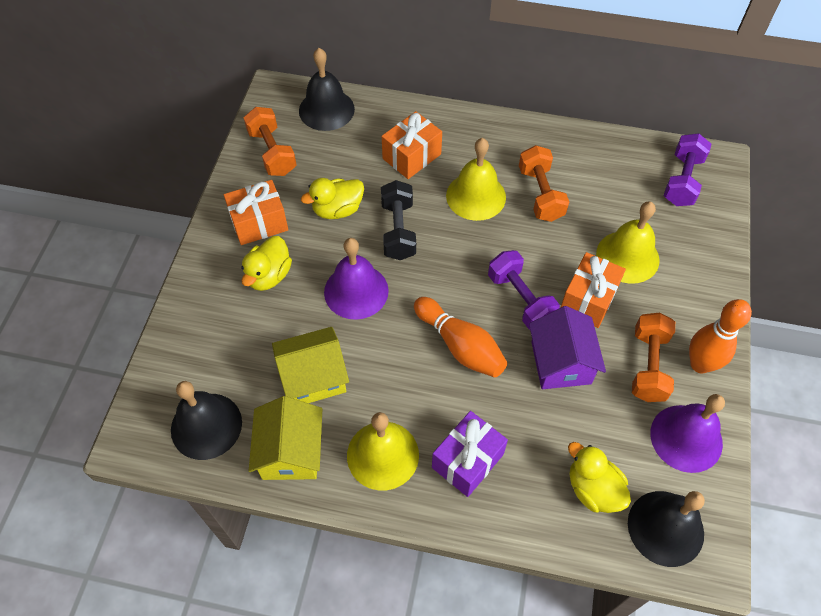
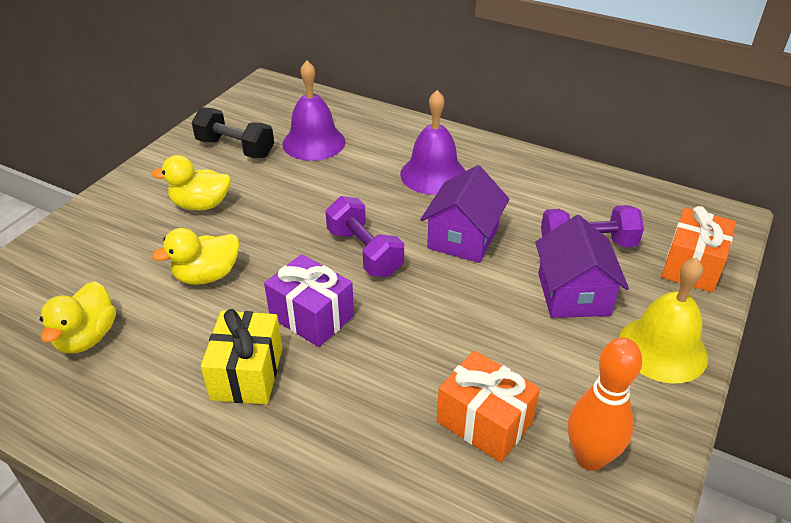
black bell: [171,381,242,460] [299,48,355,131] [628,491,705,567] = 3 -> none = 0
orange bowling pin: [414,297,507,378] [689,299,752,374] = 2 -> [568,337,642,471] = 1
orange dumbbell: [244,107,297,176] [519,145,569,222] [632,313,675,402] = 3 -> none = 0
orange gift: [224,180,288,245] [382,111,442,179] [561,252,626,328] = 3 -> [437,350,540,462] [661,206,736,293] = 2
purple house: [529,306,606,389] = 1 -> [420,165,509,263] [535,215,629,318] = 2
yellow bell: [347,412,419,491] [446,138,506,221] [596,201,660,284] = 3 -> [619,257,708,383] = 1
yellow gift: none = 0 -> [201,309,283,404] = 1
yellow house: [249,396,322,480] [272,327,349,403] = 2 -> none = 0

